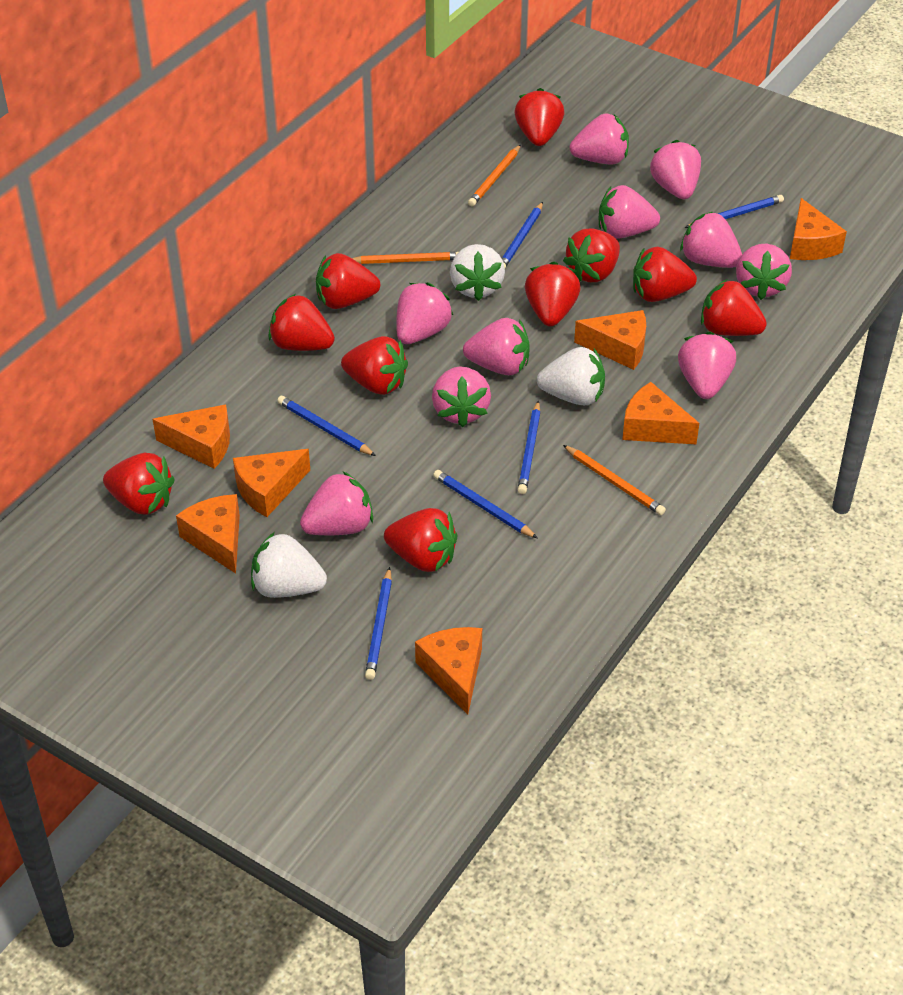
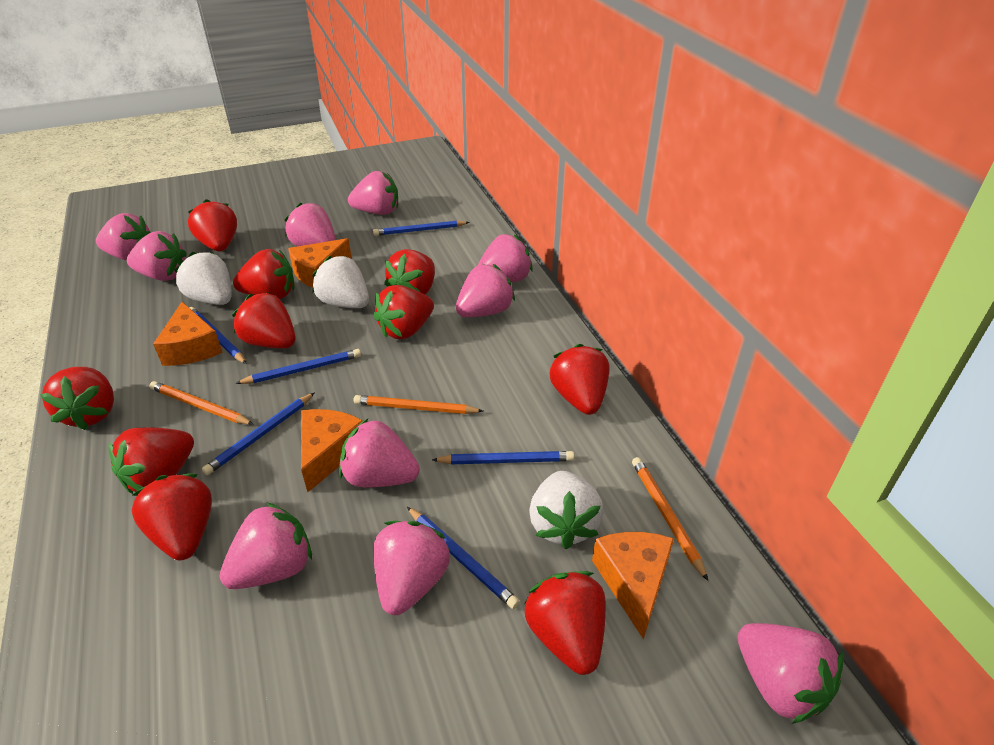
orange cheese: [153,404,230,469] [176,494,240,573] [233,449,310,517] [415,627,482,714] [574,310,646,370] [622,382,699,444] [790,198,847,260] = 7 -> [153,302,223,366] [288,238,352,288] [301,409,363,492] [592,532,674,640] = 4

